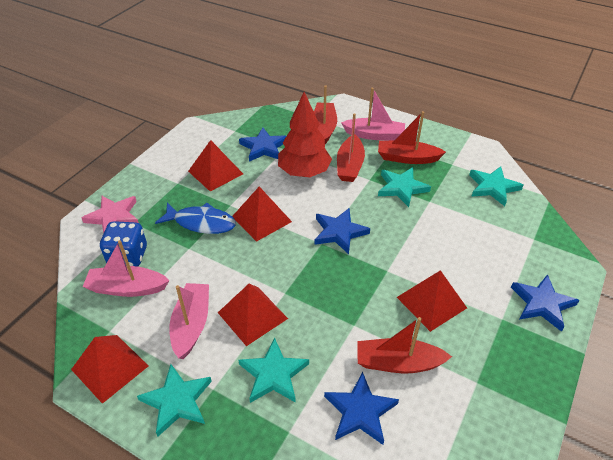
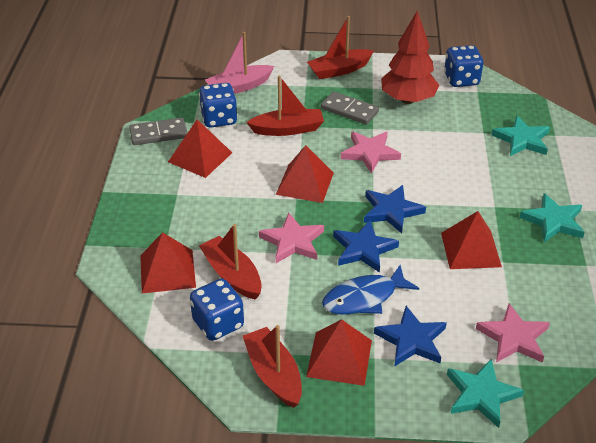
blue dice: [100,221,147,267] = 1 -> [190,279,244,341] [199,83,238,128] [444,45,483,87] = 3
blue star: [239,128,286,162] [314,208,370,254] [324,372,399,445] [511,274,580,332] = 4 -> [333,220,399,273] [364,185,426,234] [374,306,447,367] = 3
grey domino: none = 0 -> [129,118,187,145] [321,91,379,125] = 2
pink boat: [83,240,170,297] [169,283,209,359] [341,87,405,141] = 3 -> [205,32,274,94] = 1
pink star: [82,196,139,233] = 1 -> [259,213,324,263] [341,131,401,173] [476,303,550,363] = 3
turquoise star: [137,364,212,436] [239,338,309,403] [378,167,431,207] [469,166,523,206] = 4 -> [447,358,524,428] [492,116,550,156] [519,193,585,242] = 3

